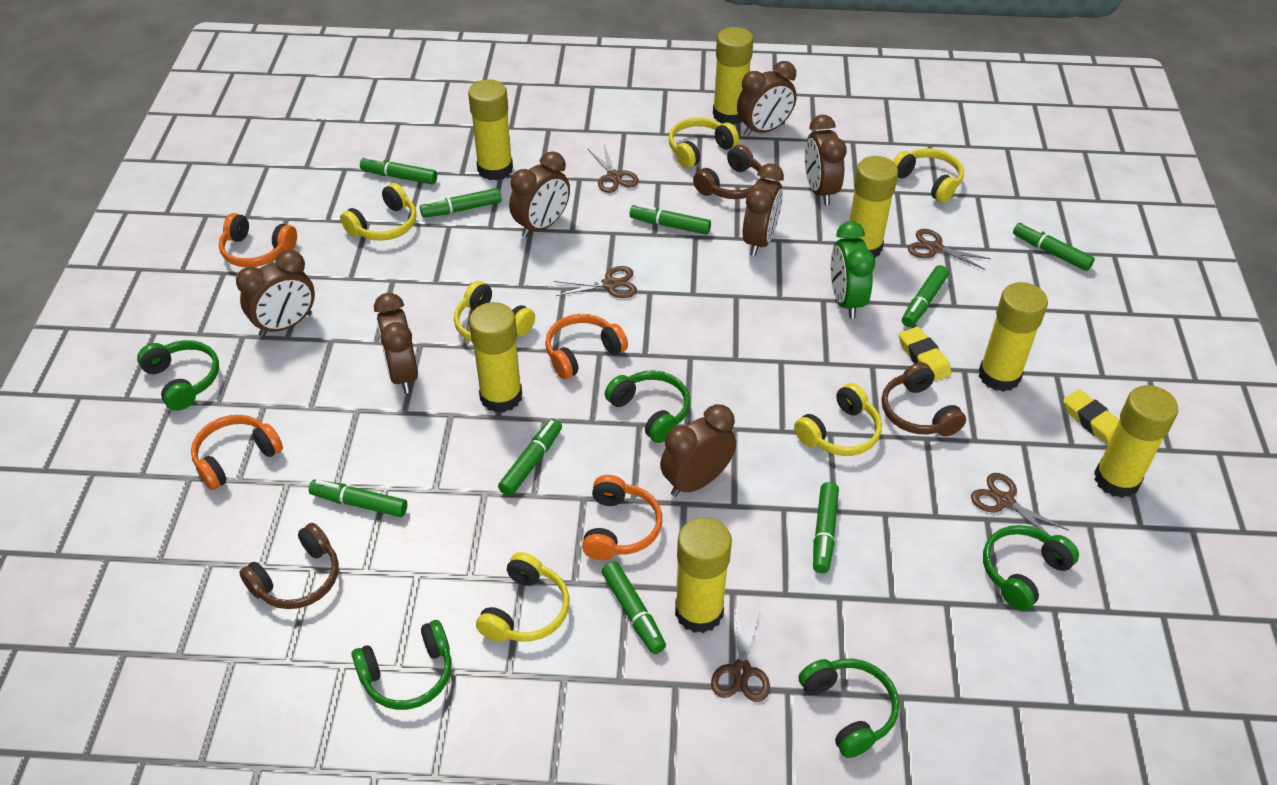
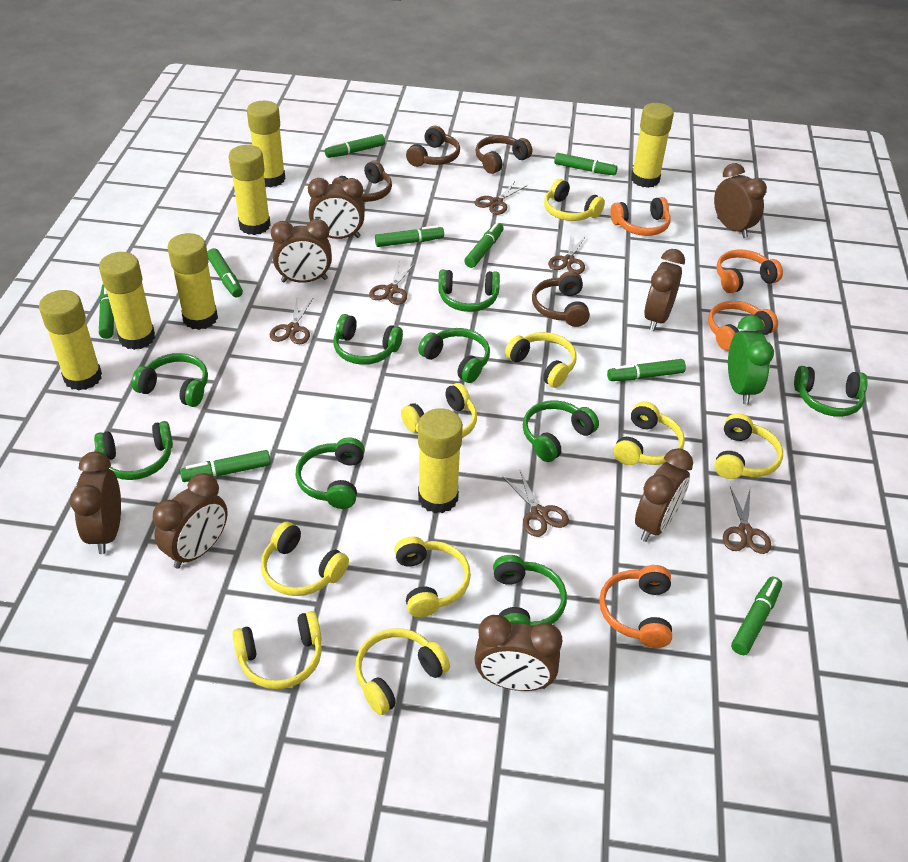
brown clock: [236,250,315,337] [374,293,418,394] [509,151,570,238] [660,404,736,497] [737,61,797,137] [743,164,784,256] [805,115,847,205] = 7 -> [70,452,121,554] [153,473,228,569] [271,219,332,283] [308,178,365,239] [474,615,562,691] [635,448,693,542] [644,249,685,331] [714,163,767,238] = 8
brown headphones: [239,523,339,609] [693,145,765,199] [882,362,966,436] = 3 -> [332,160,392,202] [406,126,460,167] [475,136,532,174] [532,271,590,327] = 4
brown scissors: [554,266,637,298] [588,145,639,193] [711,608,770,702] [908,229,991,270] [971,473,1069,534] = 5 -> [270,299,313,344] [369,263,415,305] [475,181,526,215] [502,470,569,537] [548,235,586,274] [723,487,771,554] = 6
green headphones: [137,340,219,411] [351,620,452,710] [605,370,690,443] [799,659,899,758] [983,525,1079,611] = 5 -> [94,421,173,480] [132,353,208,407] [295,437,365,509] [333,314,403,365] [418,328,490,383] [438,270,500,312] [493,555,567,626] [523,400,599,462] [794,366,868,417] = 9
yellow eraser: [899,327,951,382] [1063,389,1119,445] = 2 -> none = 0
yellow headphones: [340,183,417,241] [454,281,535,342] [476,552,570,642] [669,117,739,168] [794,383,882,456] [893,148,964,203] = 6 -> [232,611,322,689] [261,522,349,596] [355,628,450,715] [394,537,471,617] [401,383,477,438] [505,332,577,388] [544,179,605,221] [613,402,685,465] [714,413,783,479] = 9

